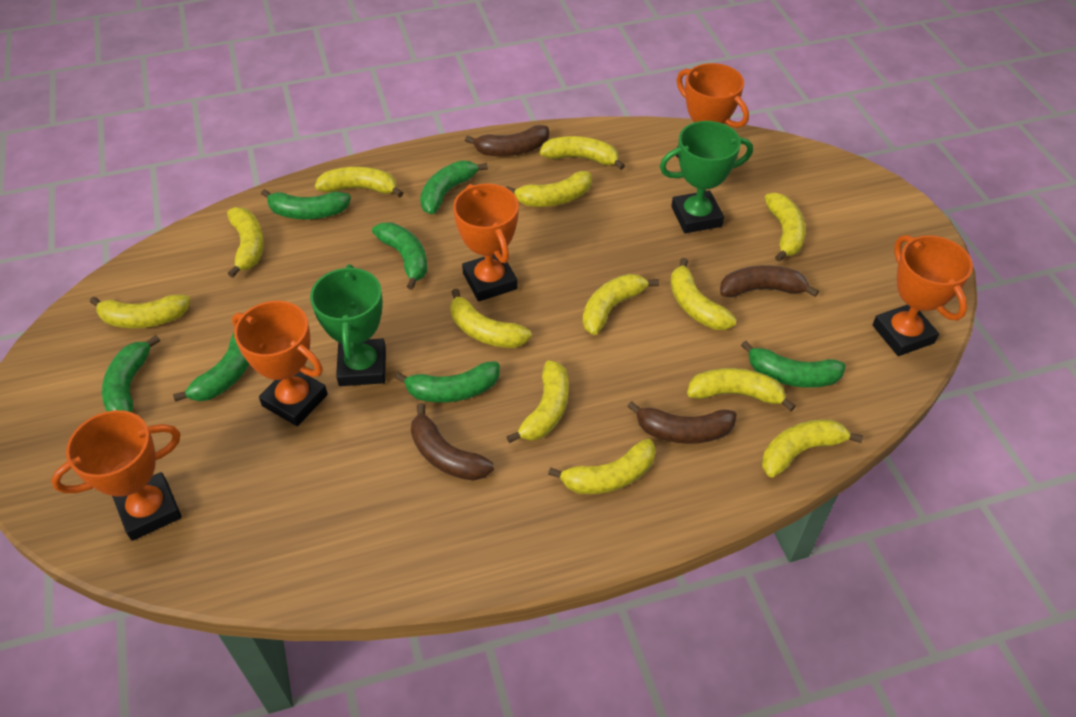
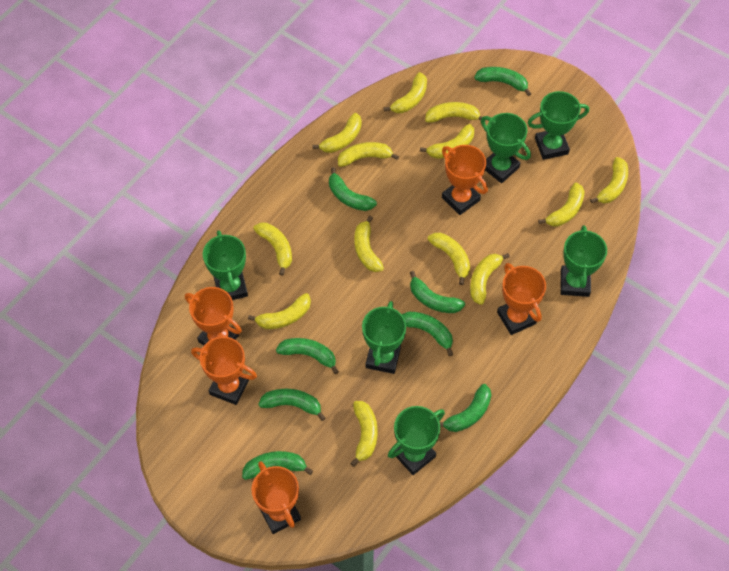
brown banana: [411,403,494,481] [465,125,549,156] [627,401,737,444] [720,266,819,297] = 4 -> none = 0
green banana: [102,335,160,413] [173,333,249,402] [261,189,351,219] [372,222,427,290] [395,361,500,403] [420,160,488,215] [741,341,846,388] = 7 -> [242,451,313,480] [258,389,326,421] [276,338,339,374] [329,167,377,211] [402,312,453,356] [410,271,465,313] [440,384,491,432] [474,67,531,96] = 8
green trophy: [310,264,386,386] [660,121,753,233] = 2 -> [203,231,248,300] [362,301,406,374] [388,406,445,475] [481,113,531,183] [527,91,589,160] [560,225,607,297] = 6

